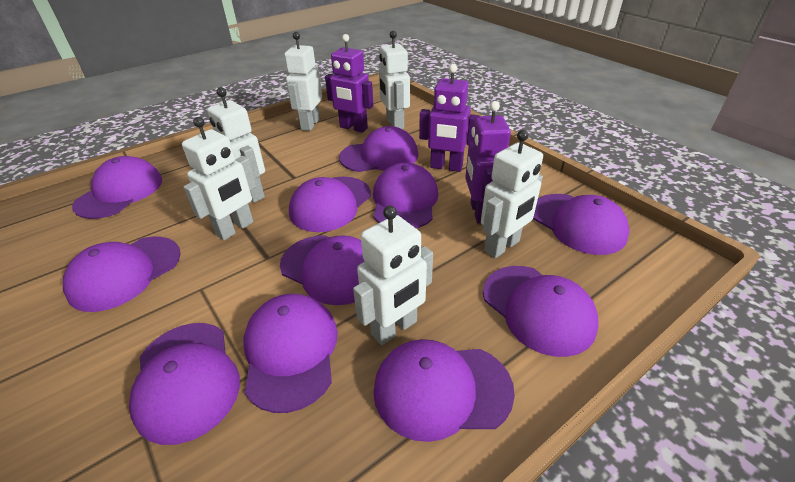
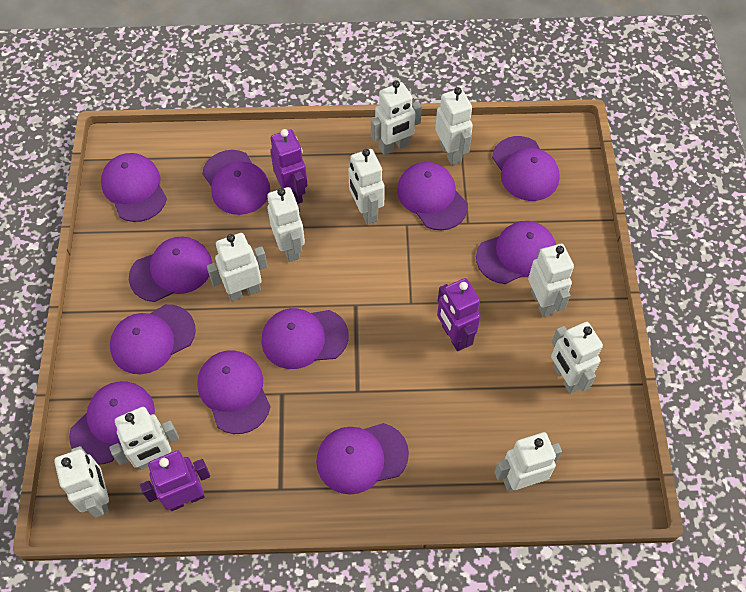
white robot: [182,117,257,240] [207,87,265,203] [284,32,322,131] [353,206,433,345] [379,31,410,129] [481,130,543,258] = 6 -> [54,446,109,518] [109,407,179,470] [207,233,268,301] [267,187,305,262] [348,149,385,225] [371,80,422,155] [435,87,473,165] [494,432,562,492] [528,244,574,317] [551,322,603,393] = 10

